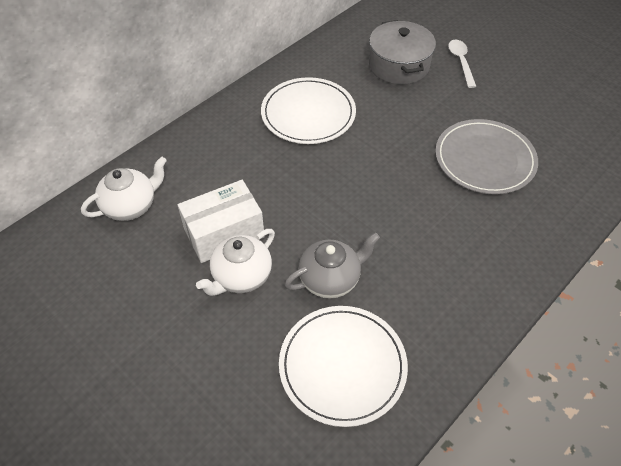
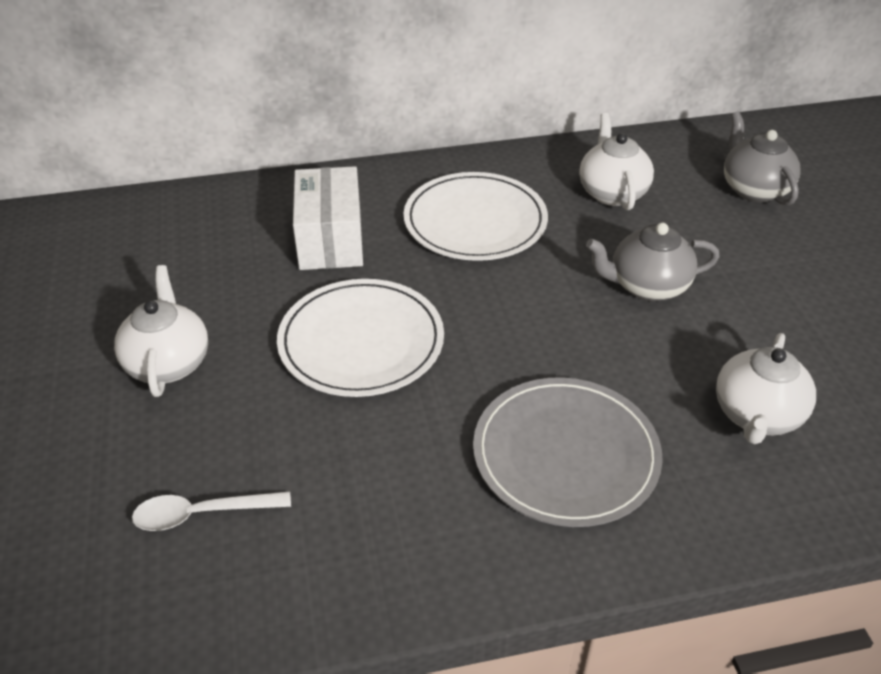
grey pot: [369,20,436,85] = 1 -> none = 0
grey teapot: [285,233,380,298] = 1 -> [586,223,720,301] [724,111,801,206] = 2
white teapot: [81,156,167,221] [196,229,275,296] = 2 -> [114,265,208,397] [579,113,654,210] [716,333,816,444] = 3

